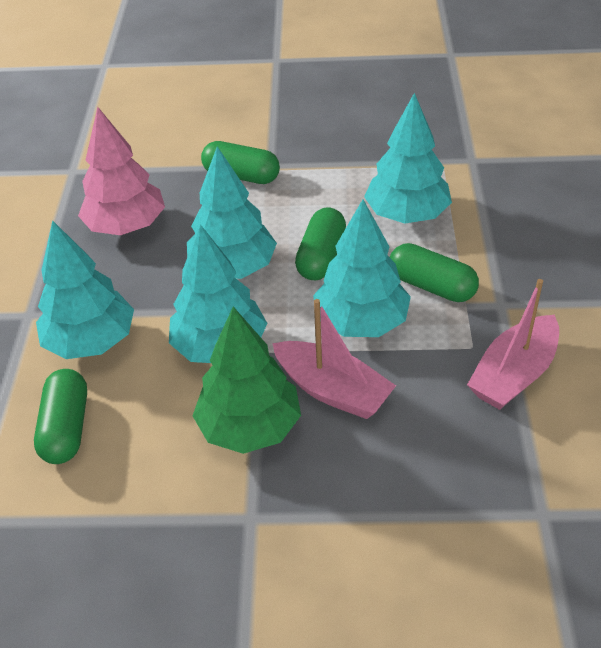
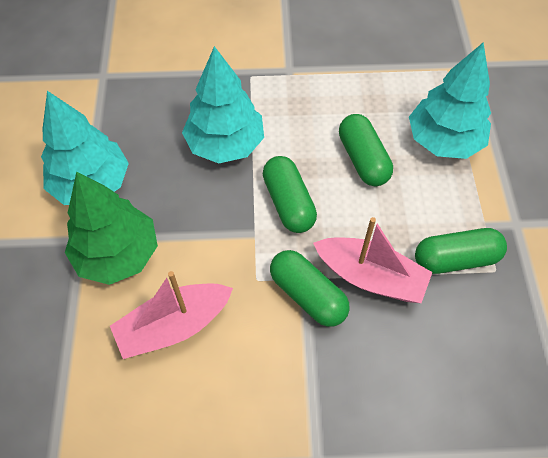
pink tree: [78,107,165,235] = 1 -> none = 0
turquoise tree: [36,221,134,359] [169,224,267,363] [187,146,277,279] [313,199,411,337] [364,93,452,224] = 5 -> [41,91,129,205] [182,46,264,163] [409,43,491,159] = 3

